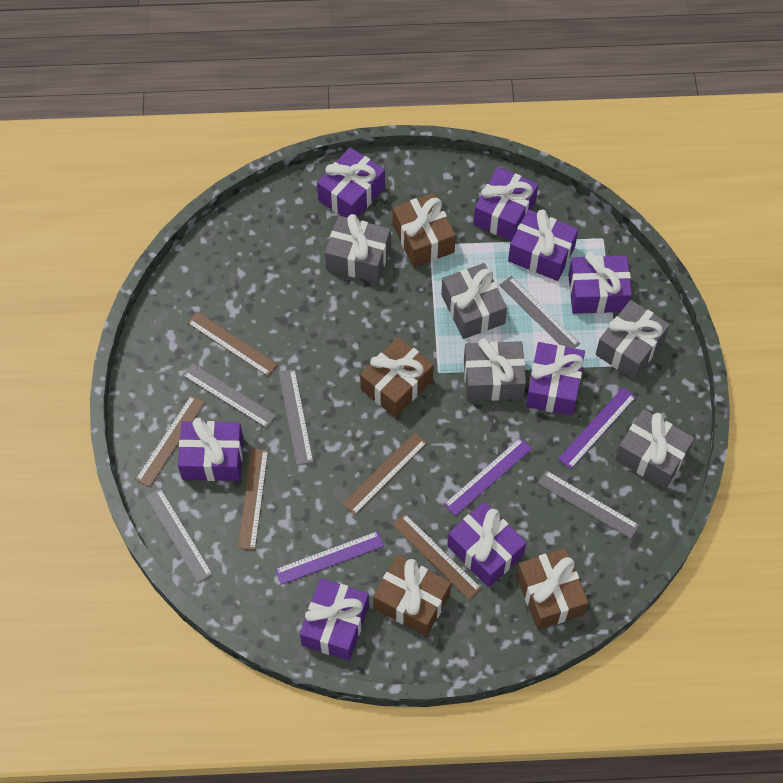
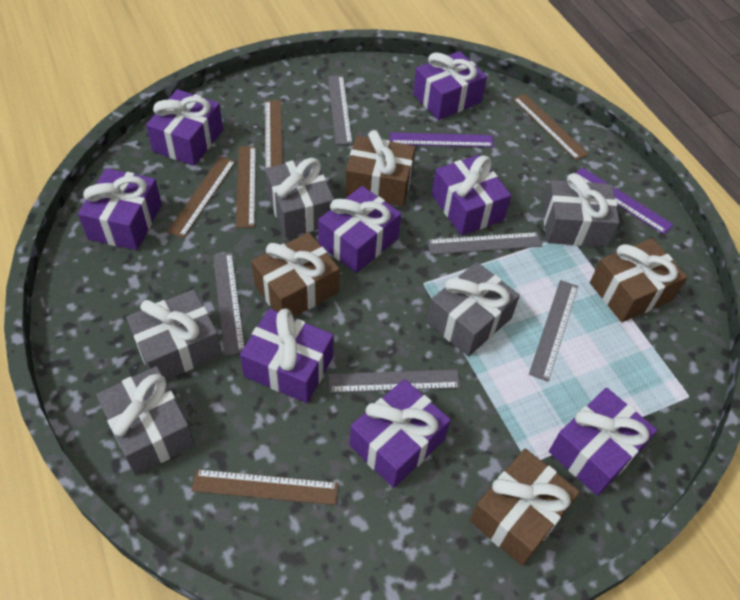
purple ruler: [275,531,384,585] [444,438,532,516] [558,387,636,469] = 3 -> [390,132,494,147] [576,167,673,234] = 2

